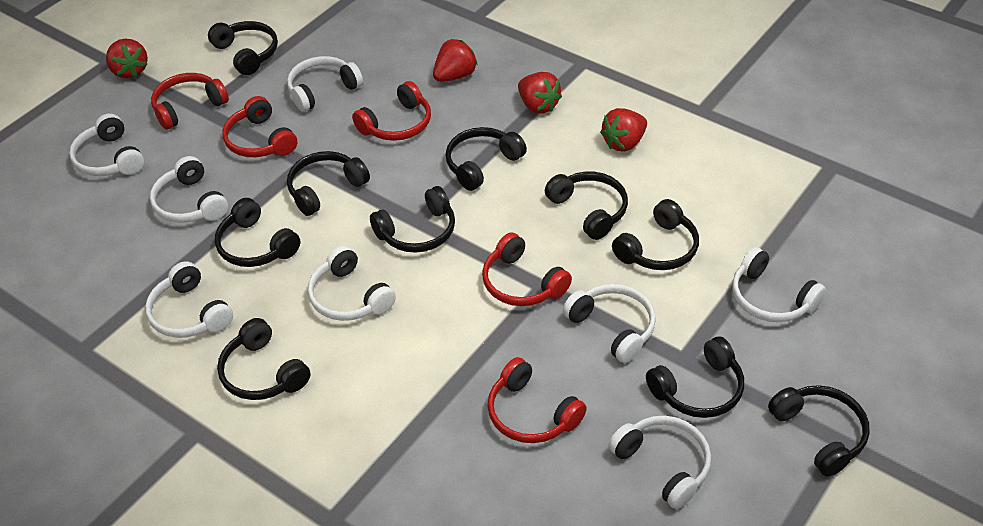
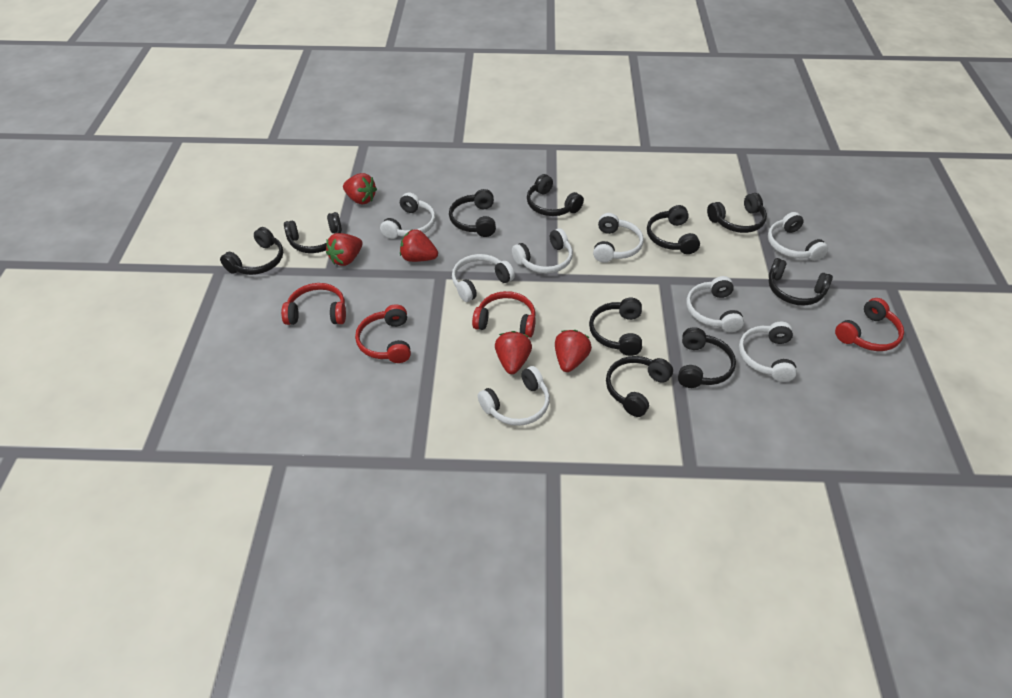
red headphones: [151,73,229,130] [222,96,297,157] [352,81,431,141] [482,232,572,306] [488,357,587,443] = 5 -> [281,283,346,325] [355,304,411,363] [472,291,536,338] [835,298,904,351] = 4
red strawberry: [106,38,148,79] [433,39,478,82] [518,72,562,114] [600,108,647,152] = 4 -> [326,233,363,266] [343,173,377,204] [400,229,438,262] [495,331,532,374] [555,330,592,372] = 5

